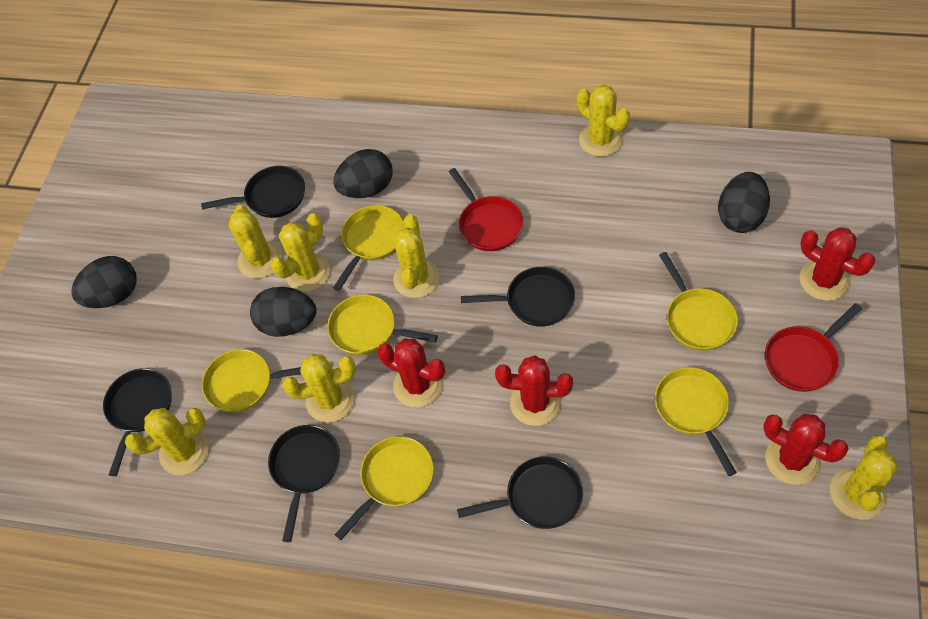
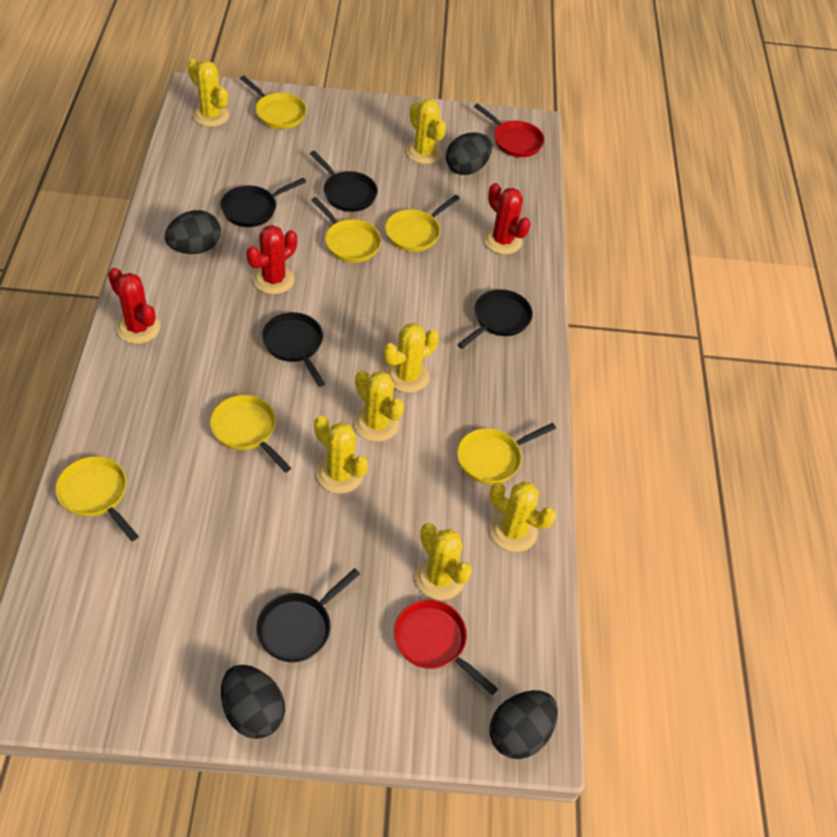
red cactus: [377,338,445,407] [495,355,573,426] [763,414,849,485] [800,227,875,301] = 4 -> [108,268,160,344] [246,225,297,294] [484,183,531,254] = 3

